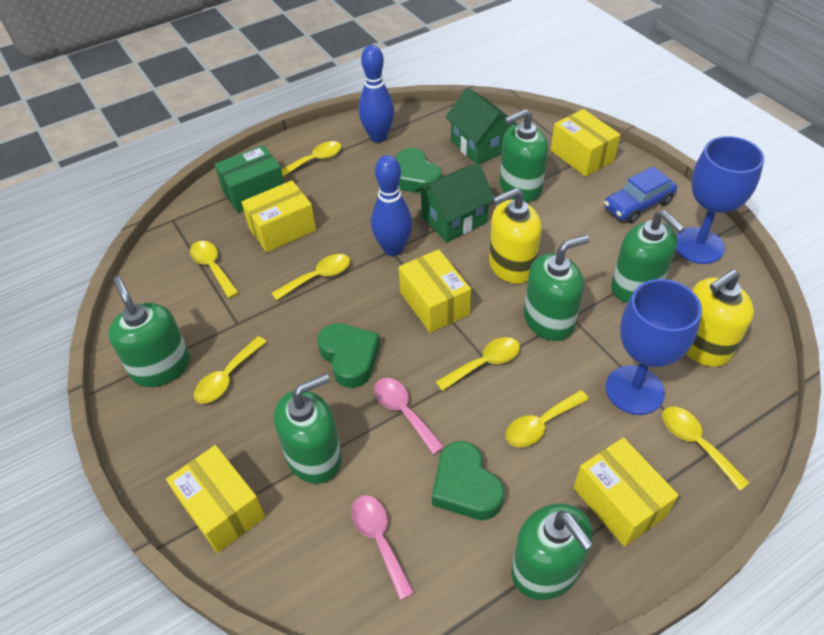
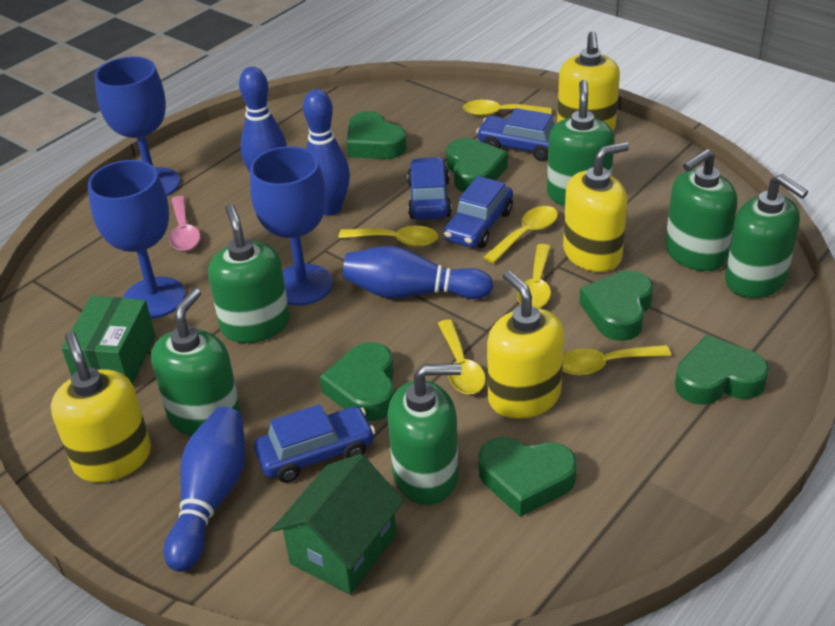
blue bowling pin: [359,45,394,143] [371,155,412,256] = 2 -> [164,407,245,572] [239,67,287,172] [303,89,350,216] [343,246,494,299] = 4
blue car: [604,167,677,223] = 1 -> [254,404,375,483] [407,157,452,220] [444,176,513,248] [476,108,555,161] = 4
blue goblet: [606,279,702,415] [676,136,764,264] = 2 -> [88,160,185,319] [94,57,180,196] [250,146,333,306] = 3
green heart: [317,323,380,388] [395,148,441,194] [432,441,504,520] = 3 -> [320,342,395,421] [347,111,407,159] [447,138,508,192] [479,437,577,517] [579,270,653,341] [675,335,769,405] = 6
green house: [415,163,494,242] [445,88,517,164] = 2 -> [272,454,404,595] = 1
pink spoon: [351,495,414,600] [374,378,444,455] = 2 -> [169,196,200,251] = 1
yellow box: [166,445,265,553] [242,180,316,252] [399,249,471,333] [551,109,620,177] [574,437,679,547] = 5 -> none = 0
yellow soap dispenser: [489,188,542,284] [686,270,754,367] = 2 -> [51,332,151,482] [487,270,564,419] [557,31,620,130] [563,142,629,272] = 4
yellow spoon: [190,241,239,298] [194,336,267,404] [272,254,350,301] [281,141,342,177] [436,337,520,391] [506,390,589,447] [662,407,750,491] = 7 -> [339,226,438,247] [438,319,486,394] [463,100,551,116] [483,206,558,263] [517,244,551,308] [562,345,671,375] = 6

